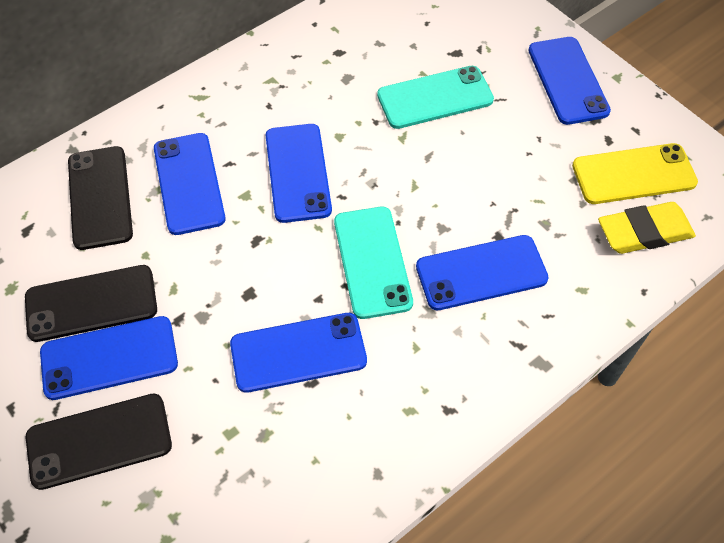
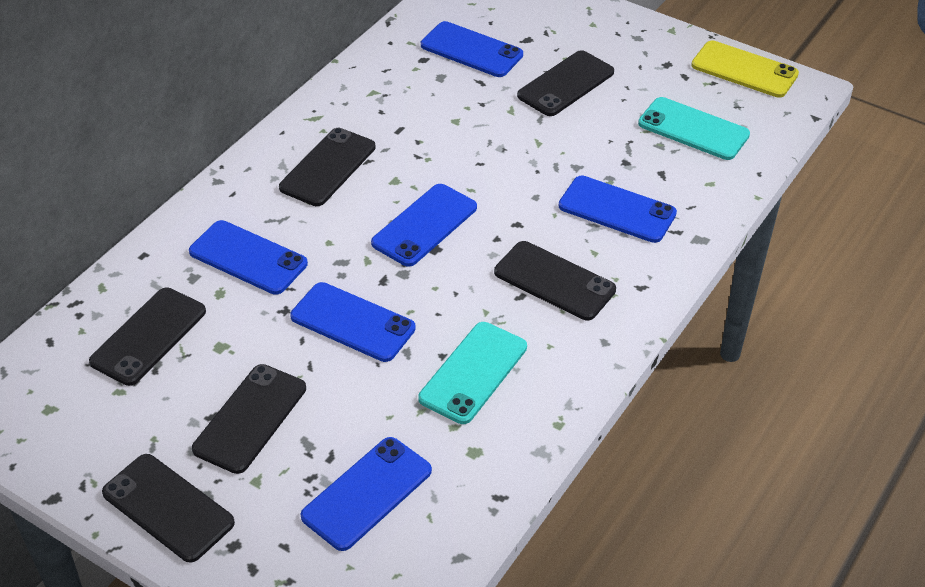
black phone: [25,265,157,342] [25,394,172,490] [68,146,133,250] = 3 -> [89,288,206,386] [102,454,235,562] [192,364,306,474] [279,128,376,206] [494,241,616,320] [517,50,614,116] = 6
yellow eraser: [598,202,696,254] = 1 -> none = 0

